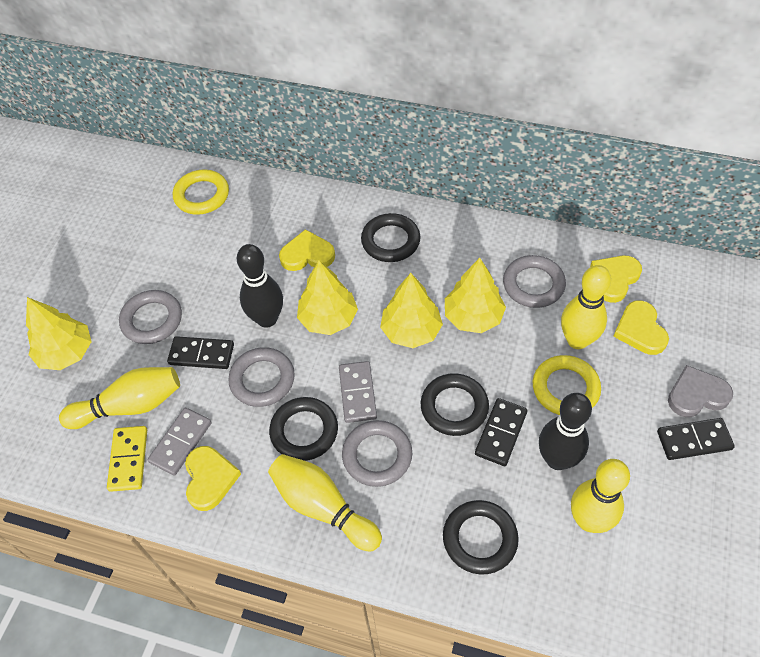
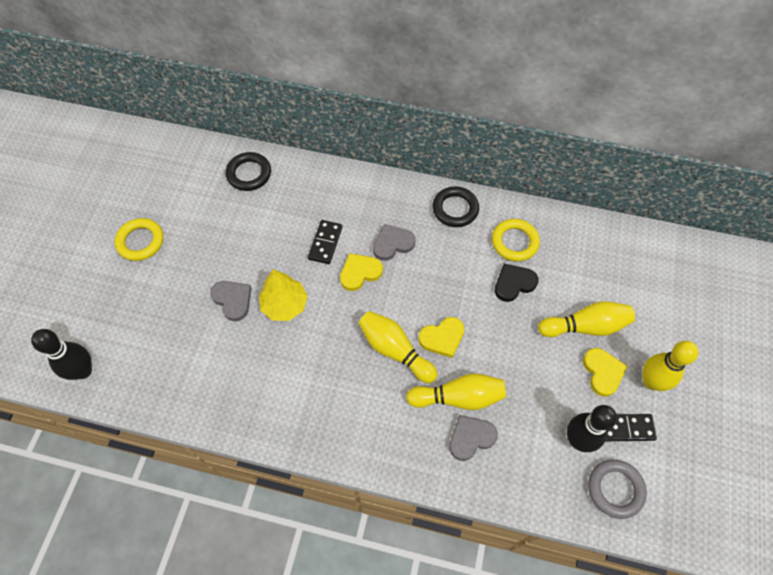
black domino: [167,336,234,369] [475,398,528,466] [657,418,735,460] = 3 -> [308,220,342,264] [606,414,657,441] = 2
black heart: none = 0 -> [495,264,538,302] = 1
black ring: [269,397,338,461] [361,213,421,262] [421,373,489,436] [443,500,519,575] = 4 -> [226,152,271,191] [433,186,479,227] = 2
grey domino: [148,408,212,476] [339,361,377,423] = 2 -> none = 0
grey heart: [668,365,733,417] = 1 -> [210,281,251,321] [373,224,416,261] [449,415,498,461] = 3
grey ring: [119,290,182,344] [228,347,295,407] [342,420,412,487] [503,255,566,308] = 4 -> [588,459,647,519] = 1
yellow domino: [107,426,147,492] = 1 -> none = 0
yellow heart: [185,446,241,511] [279,229,335,271] [590,256,642,303] [613,300,669,355] = 4 -> [340,253,383,291] [418,317,465,358] [583,348,627,397] = 3
yellow tree: [26,297,92,370] [297,260,358,335] [380,273,443,348] [445,258,506,333] = 4 -> [259,269,308,321] = 1

